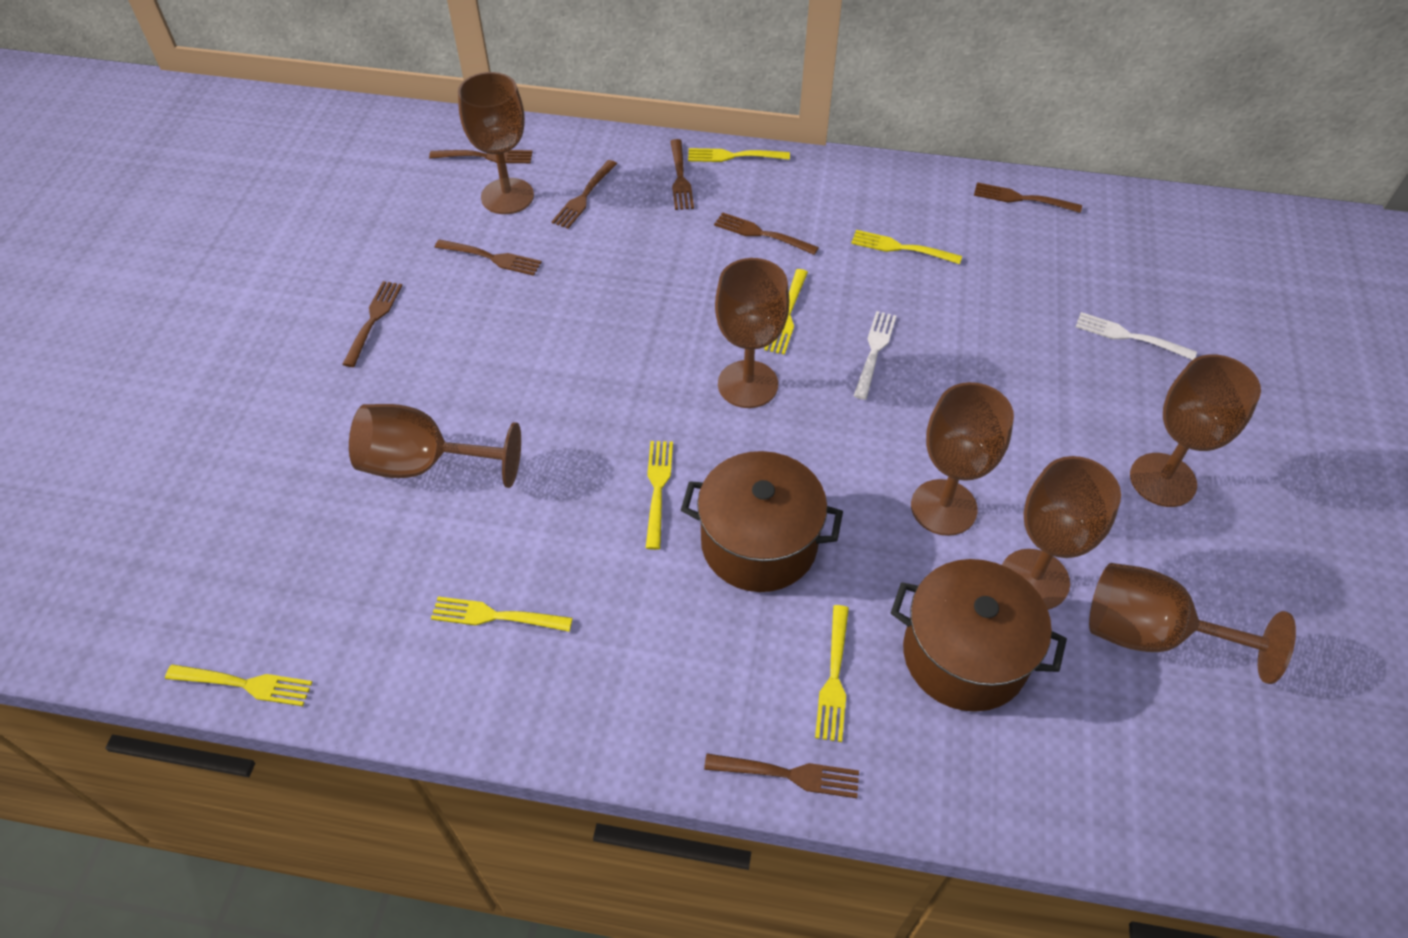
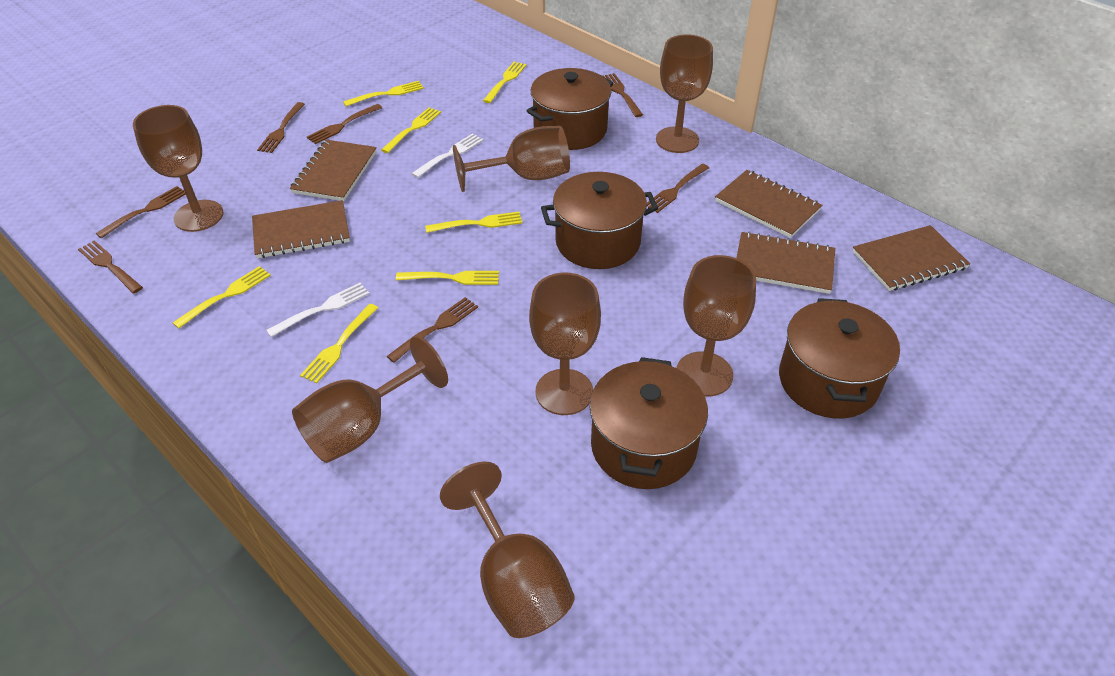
brown fork: [342,281,402,367] [429,150,533,163] [435,239,542,276] [552,160,617,229] [670,139,694,210] [704,754,859,798] [714,212,819,255] [974,182,1082,213] = 8 -> [78,240,143,293] [96,186,186,238] [257,102,305,153] [307,104,383,144] [387,297,478,363] [603,73,643,117] [647,164,709,213] = 7
brown notebook: none = 0 -> [252,200,350,258] [290,140,377,201] [715,170,822,238] [737,231,835,294] [852,225,970,291] = 5
brown pot: [681,451,843,592] [891,559,1067,712] = 2 -> [527,68,613,150] [541,172,658,269] [589,357,708,489] [779,298,900,418] = 4

